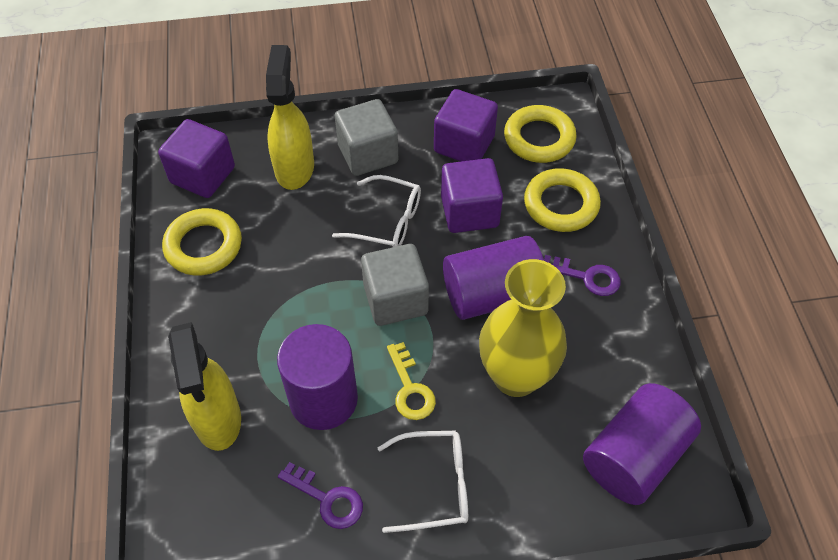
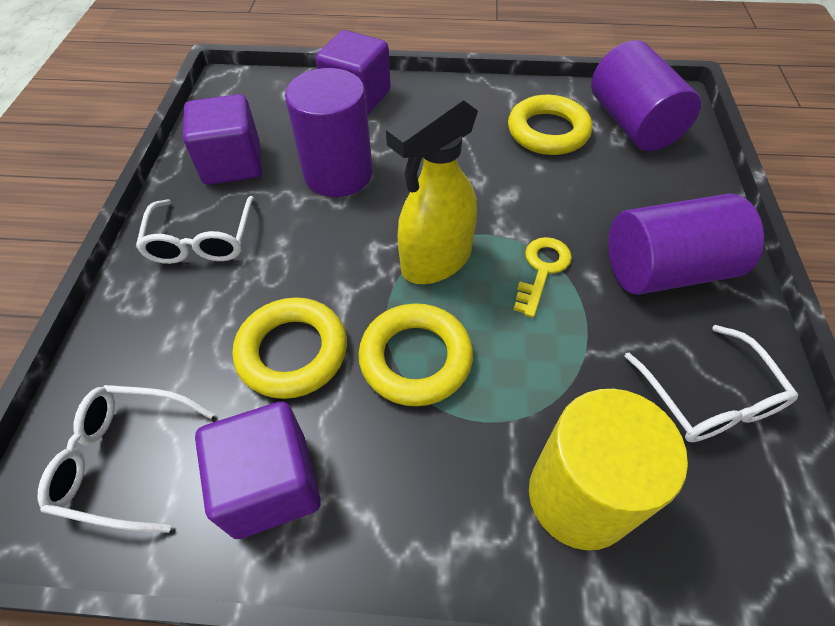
grey cube: [335,99,398,176] [361,244,429,326] = 2 -> none = 0
purple key: [278,462,363,529] [544,255,621,296] = 2 -> none = 0
white glasses: [332,175,421,247] [377,431,468,533] = 2 -> [38,385,214,533] [136,196,254,264] [625,325,798,442] = 3
yellow cylinder: none = 0 -> [529,389,688,550] = 1
yellow spray bottle: [168,322,241,451] [266,45,314,190] = 2 -> [386,89,478,284] = 1
yellow vase: [479,259,567,397] = 1 -> none = 0

